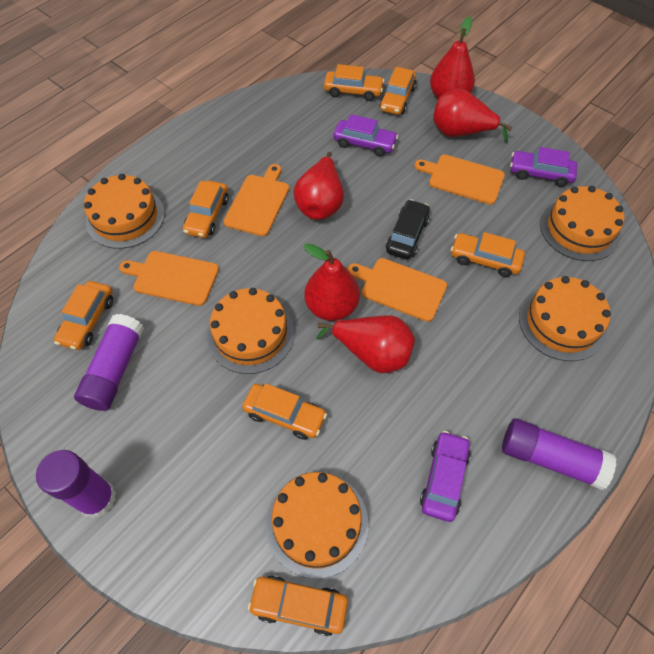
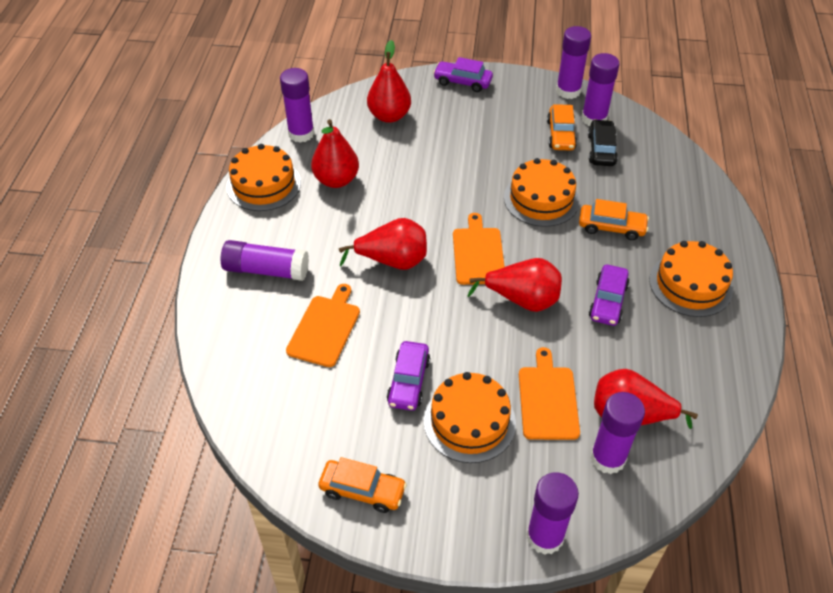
orange cake: [84,174,165,249] [207,288,295,374] [266,472,368,579] [519,276,611,361] [540,186,624,261] = 5 -> [226,144,301,211] [424,372,516,463] [504,158,579,227] [649,241,733,317] = 4
orange car: [54,281,113,350] [183,180,229,238] [242,383,327,440] [248,575,348,636] [324,64,384,101] [379,67,416,115] [451,232,525,277] = 7 -> [318,457,407,513] [547,104,577,151] [579,199,649,240] = 3
orange cutting board: [119,251,219,306] [223,164,289,236] [348,258,447,322] [414,155,505,205] = 4 -> [286,284,360,367] [453,213,505,285] [519,347,580,440] = 3
purple glue stick: [36,450,116,518] [74,314,144,411] [502,418,617,490] = 3 -> [220,240,309,281] [280,68,314,143] [526,472,579,555] [556,26,591,99] [581,53,620,126] [590,392,645,474] = 6

